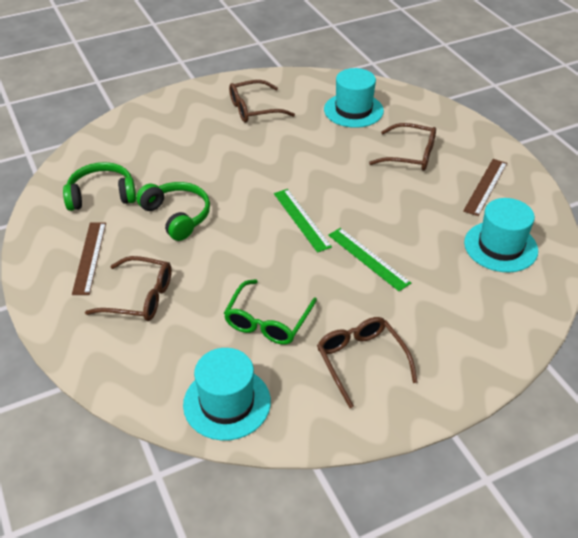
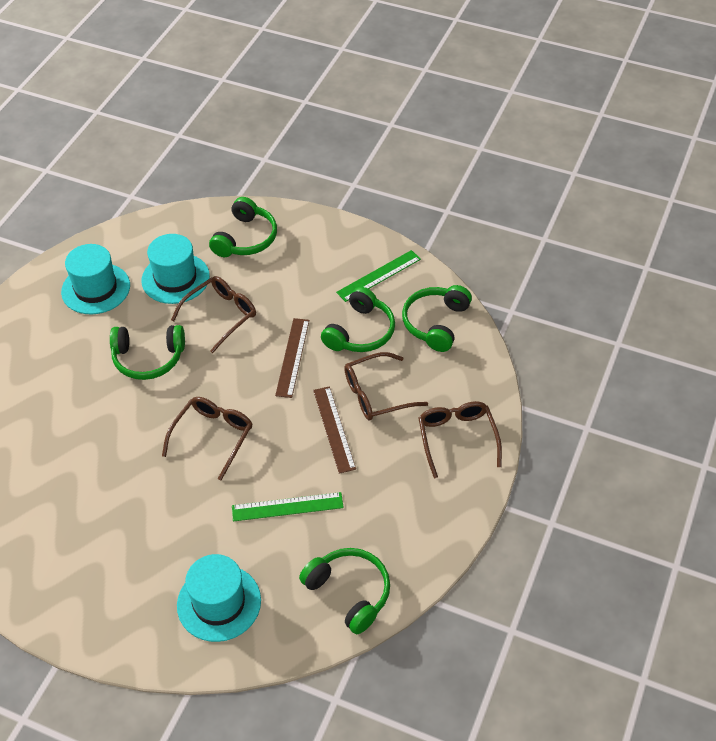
green glasses: [224,279,317,345] = 1 -> none = 0
green headphones: [63,162,136,211] [136,182,210,241] = 2 -> [110,325,185,380] [209,197,277,257] [299,548,390,634] [321,287,395,352] [402,285,472,352] = 5

